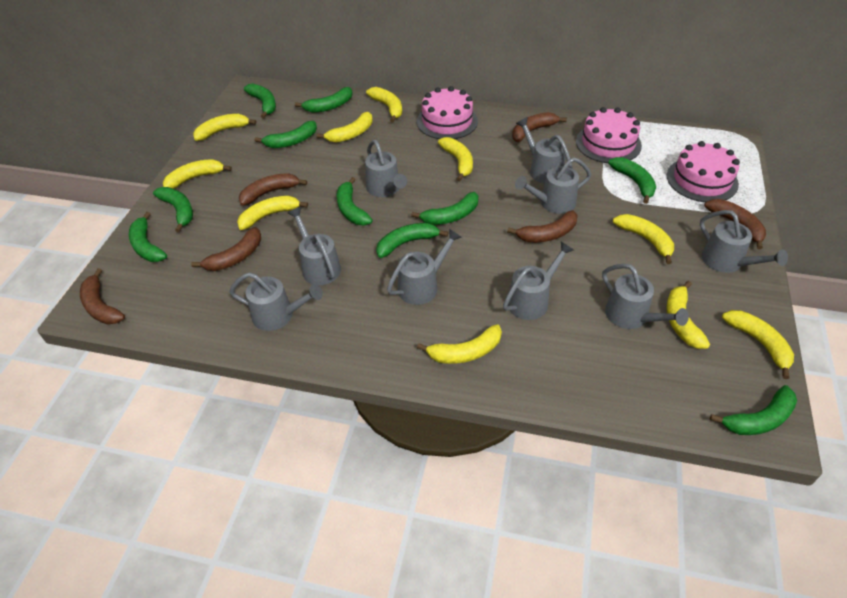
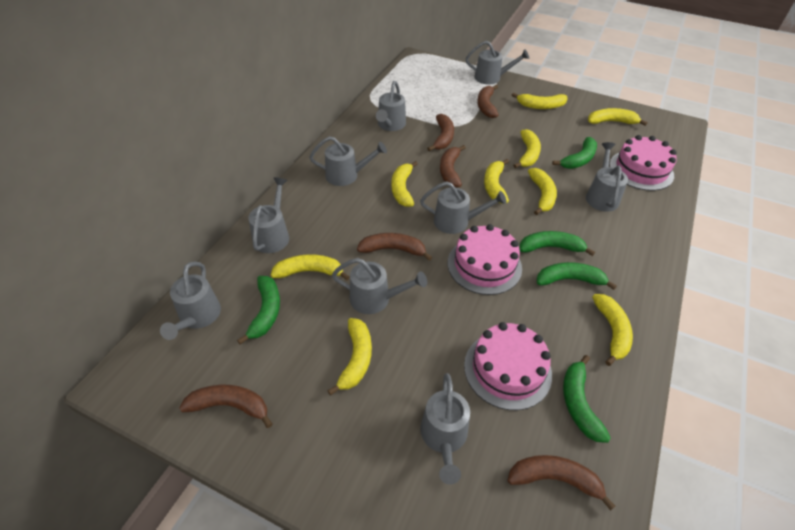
green banana: [129,212,167,262] [153,187,193,232] [244,83,276,118] [255,121,317,148] [295,87,353,113] [337,177,373,225] [376,223,448,258] [411,192,479,225] [608,157,656,204] [710,385,797,435] = 10 -> [237,276,280,344] [520,231,595,256] [537,262,617,290] [552,137,597,169] [563,355,611,443] = 5
yellow banana: [163,159,232,189] [193,114,256,141] [237,196,308,230] [317,112,373,143] [366,87,402,122] [417,324,502,364] [438,137,473,181] [613,214,674,264] [666,281,710,349] [722,310,794,379] = 10 -> [271,254,350,280] [328,318,372,396] [391,161,418,207] [484,159,509,204] [512,92,568,109] [513,129,541,168] [528,168,557,215] [588,108,648,126] [592,294,633,366] = 9

